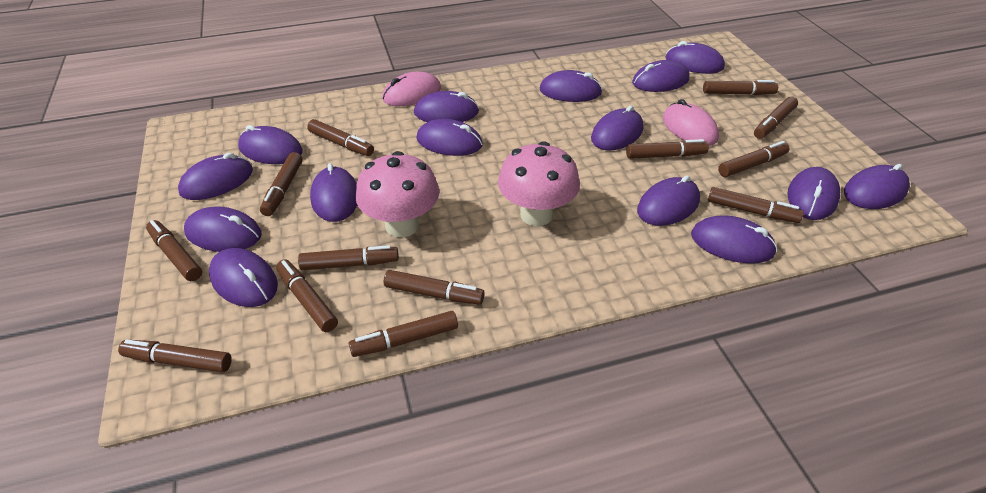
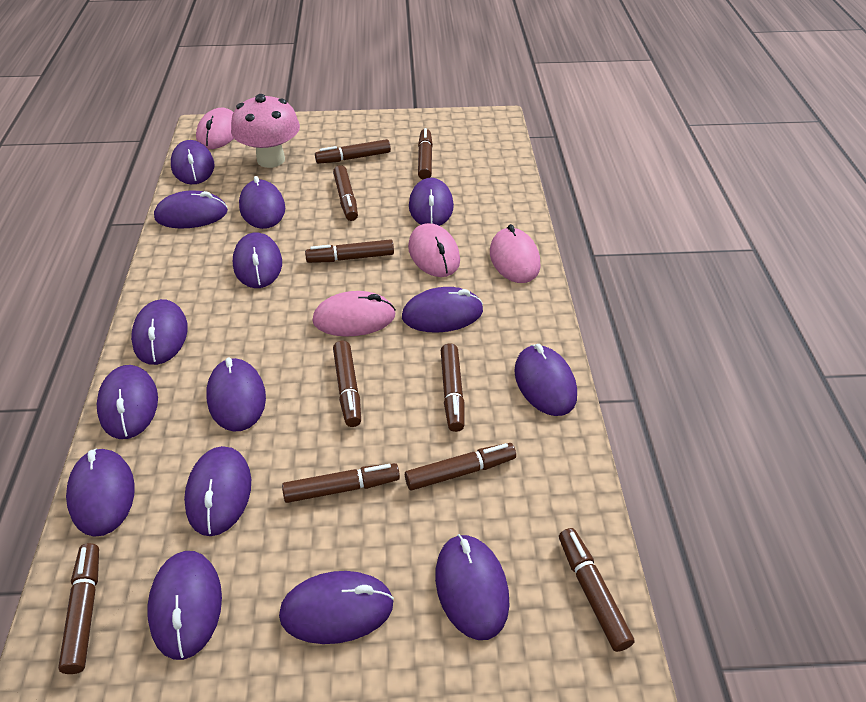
brown marker: [118,339,232,372] [146,220,202,281] [260,152,303,216] [276,260,338,332] [298,245,399,270] [307,119,374,156] [349,311,458,357] [384,270,485,305] [626,139,709,159] [703,80,778,95] [708,187,804,223] [718,141,789,177] [754,96,798,139] = 13 -> [58,543,99,674] [282,463,400,503] [305,239,394,263] [315,139,391,164] [333,165,358,221] [333,341,361,427] [405,443,516,490] [418,128,433,180] [441,343,465,432] [559,528,635,652] = 10
pink mouse: [382,72,441,106] [663,99,719,146] = 2 -> [196,108,234,149] [312,291,396,337] [408,223,460,277] [490,224,540,283] = 4
pink mushroom: [356,151,440,238] [498,141,580,226] = 2 -> [231,94,300,168] = 1

